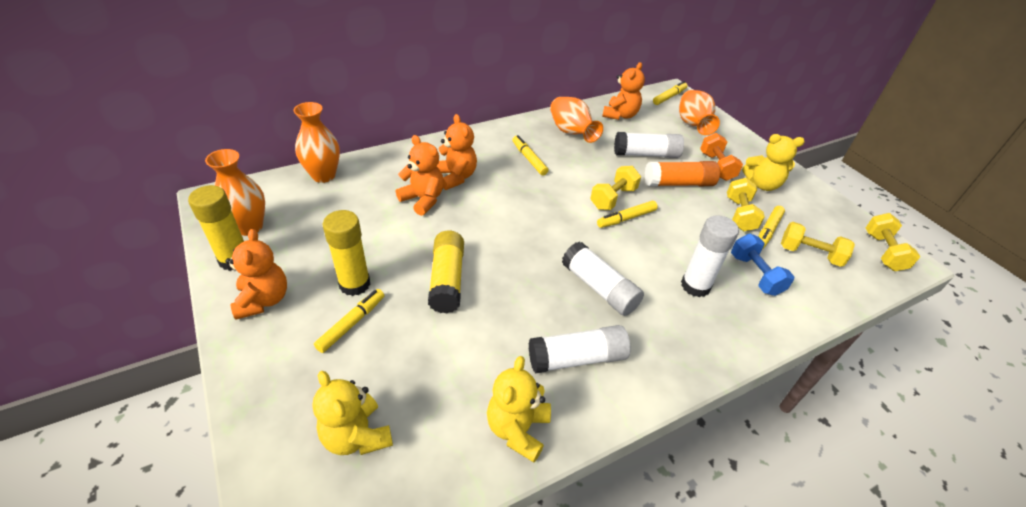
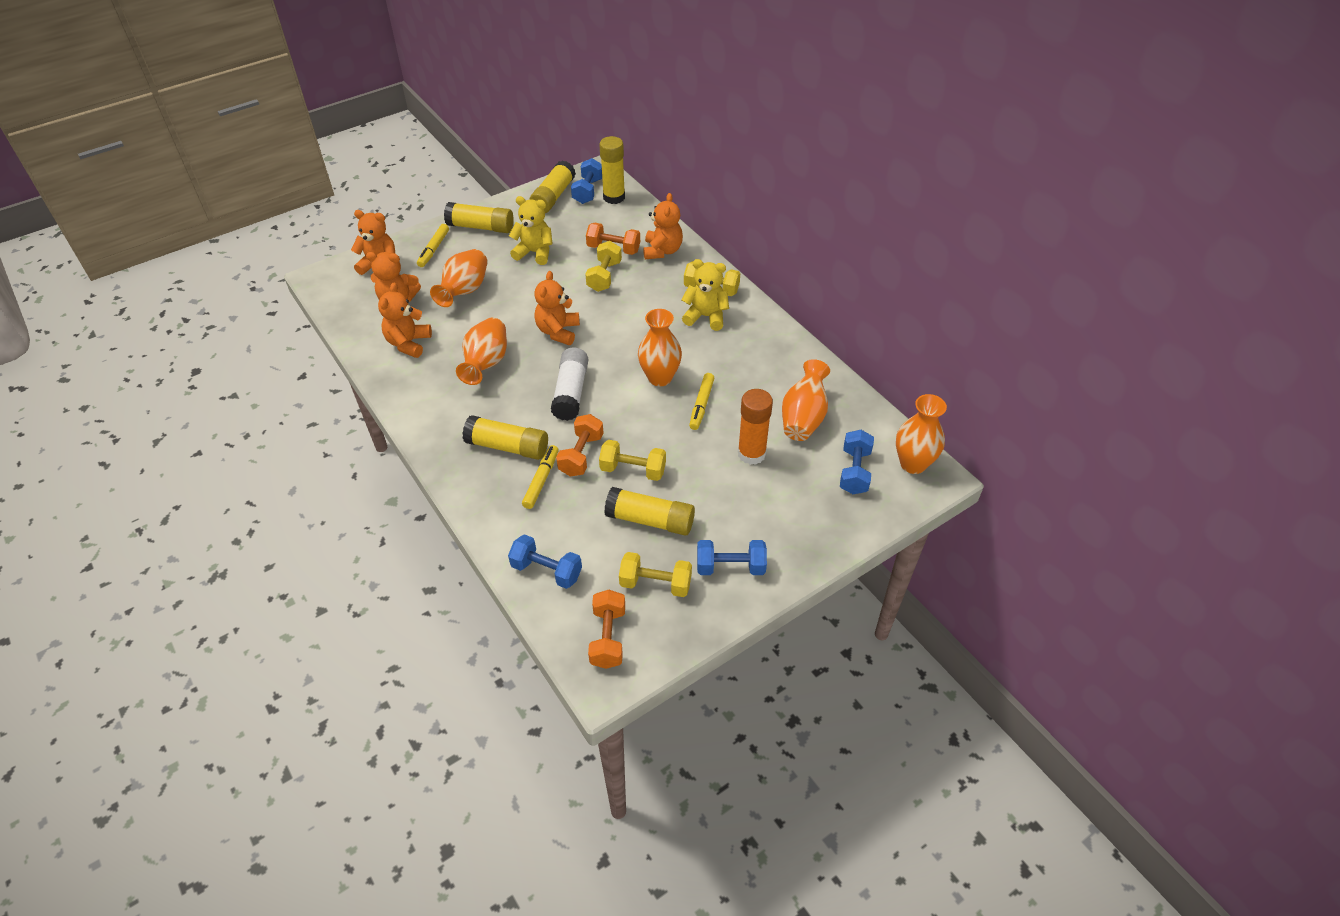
blue dumbbell: [731,234,795,296] = 1 -> [508,534,582,589] [571,158,602,204] [697,540,767,575] [840,430,874,494] = 4
orange dumbbell: [700,133,743,181] = 1 -> [556,414,603,477] [586,223,640,255] [588,590,625,669] = 3
orange teddy bear: [225,229,287,320] [396,135,444,216] [437,114,477,190] [602,62,645,120] = 4 -> [351,210,395,275] [366,252,421,302] [378,282,432,358] [534,271,580,345] [643,193,683,259] = 5
orange vase: [205,149,265,236] [293,102,340,183] [550,97,603,143] [679,90,720,135] = 4 -> [430,249,488,307] [456,318,507,385] [638,309,682,386] [782,359,830,441] [896,394,947,474] = 5
white glue stick: [529,325,630,374] [562,241,644,316] [614,132,684,158] [681,215,739,297] = 4 -> [551,347,588,421] = 1
yellow glue stick: [188,185,244,271] [323,210,371,296] [428,230,464,313] = 3 -> [444,202,514,233] [462,415,548,460] [529,160,576,213] [599,136,625,204] [604,487,695,536] = 5
yellow marker: [314,289,384,353] [512,135,549,176] [597,201,658,228] [653,81,688,105] [758,206,785,249] = 5 -> [417,224,449,267] [522,445,559,509] [689,373,714,430] = 3
yellow teddy bear: [312,371,393,455] [487,356,551,462] [742,134,805,191] = 3 -> [509,196,553,265] [681,259,729,331] = 2

